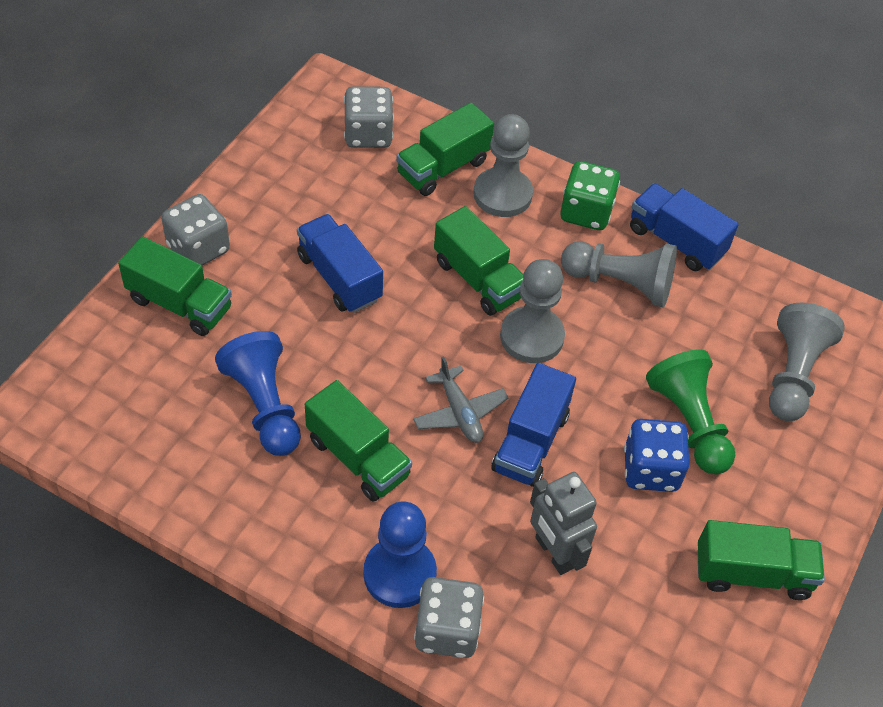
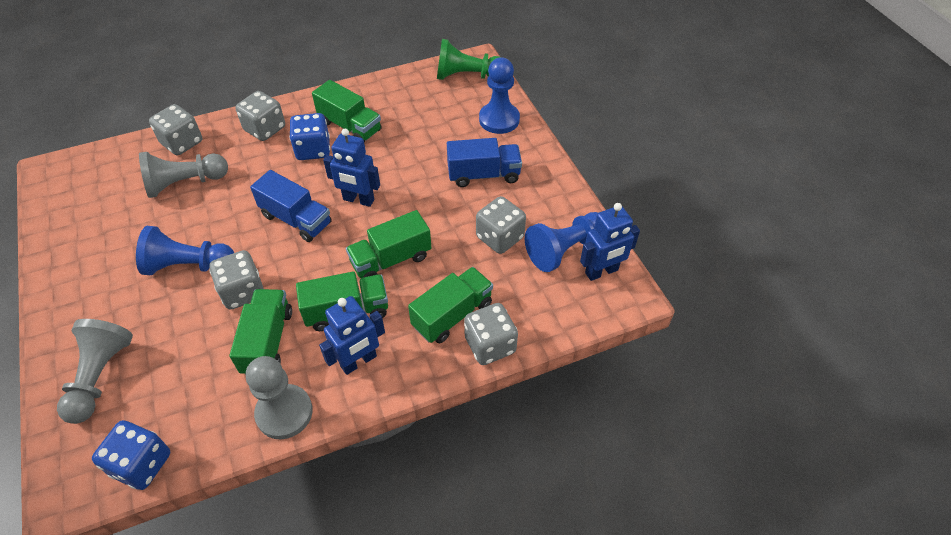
blue dice: [624,419,690,492] = 1 -> [92,420,170,490] [289,113,330,160] = 2
blue pawn: [215,331,301,456] [364,501,437,608] = 2 -> [136,226,234,275] [479,57,520,134] [525,212,598,272] = 3
blue robot: none = 0 -> [319,296,385,375] [323,129,380,207] [580,203,640,281] = 3
blue truck: [297,214,383,313] [491,363,576,487] [630,183,738,271] = 3 -> [250,170,332,242] [447,138,522,187] = 2
green dice: [560,161,620,230] = 1 -> none = 0
grey dice: [161,194,230,265] [344,86,394,148] [414,577,484,658] = 3 -> [149,104,202,155] [209,250,264,310] [236,91,285,141] [464,303,518,365] [476,196,526,254] = 5
grey pawn: [473,114,533,217] [500,259,565,363] [561,241,677,308] [769,303,845,421] = 4 -> [57,319,133,424] [139,152,228,198] [246,356,313,439] = 3
grey plane: [413,356,509,443] = 1 -> none = 0
grey robot: [530,472,597,575] = 1 -> none = 0

